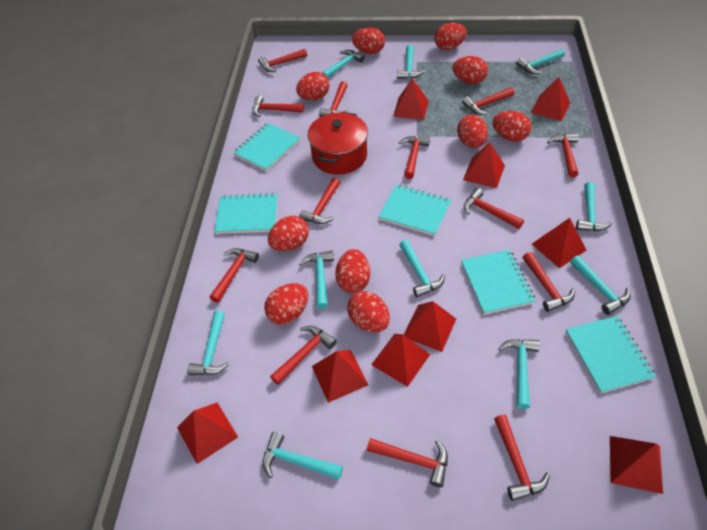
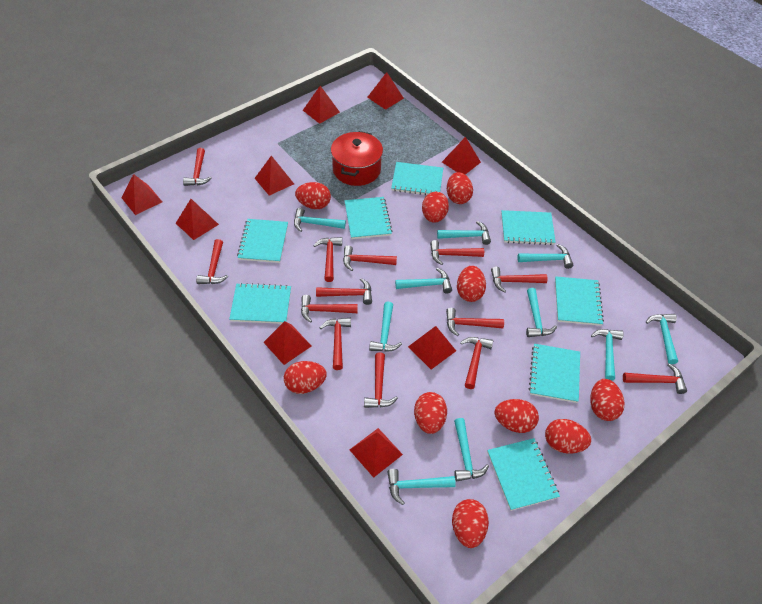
turquoise notebook: [214,193,278,234] [233,123,300,171] [378,184,451,236] [461,250,535,314] [566,316,656,393] = 5 -> [229,283,291,324] [237,219,288,263] [344,197,392,239] [391,162,443,195] [487,438,560,511] [501,210,556,245] [529,344,580,403] [555,276,604,326] = 8

